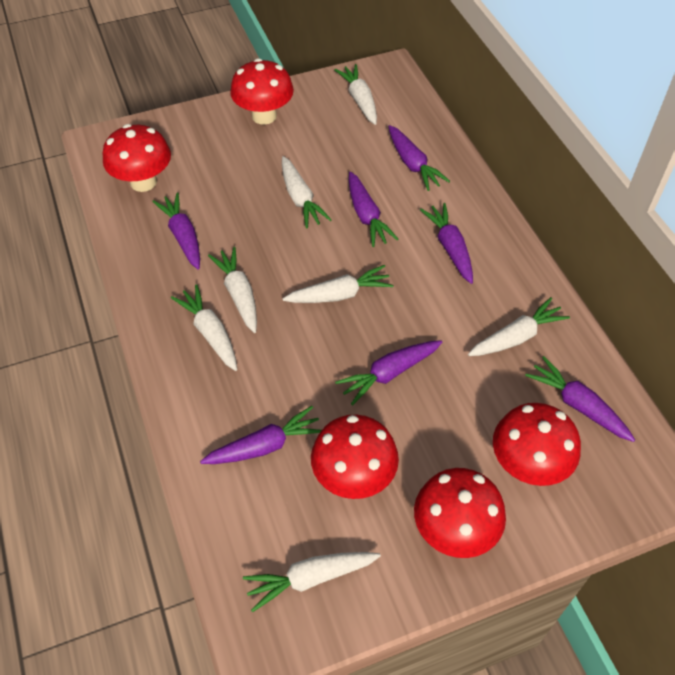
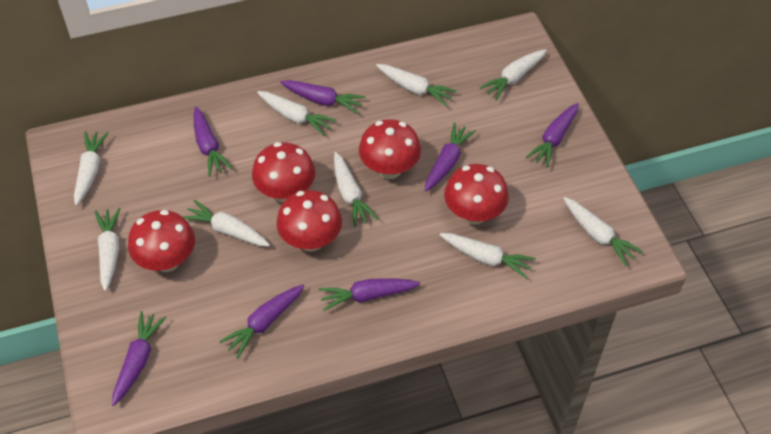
white carrot: [171,284,237,371] [208,247,257,333] [243,552,381,612] [282,156,332,228] [283,265,394,303] [334,64,377,125] [468,297,570,356] = 7 -> [74,131,108,206] [95,208,121,291] [182,199,270,247] [257,91,336,136] [334,152,378,227] [376,64,457,106] [439,233,535,279] [479,49,547,100] [563,197,643,266] = 9

